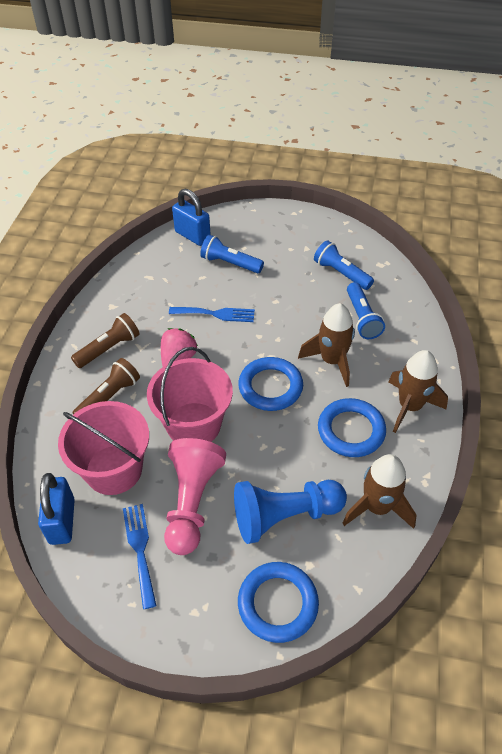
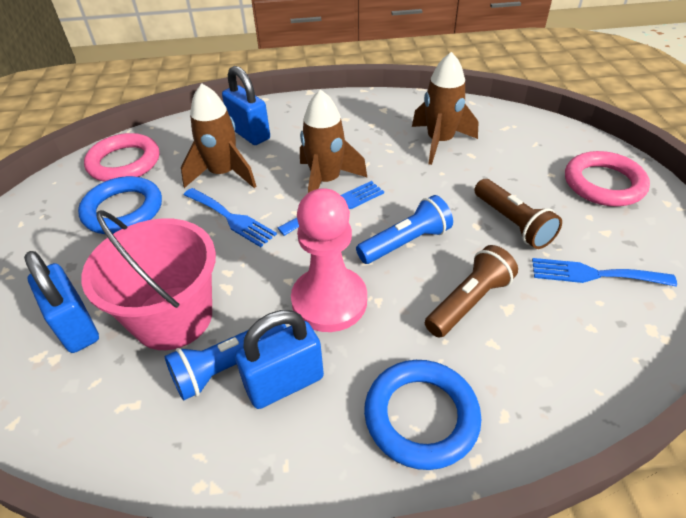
blue flashlight: [200,235,264,273] [314,240,374,290] [347,282,385,339] = 3 -> [164,324,287,401] [356,195,453,264] = 2
blue fork: [123,504,157,609] [169,307,255,322] = 2 -> [184,188,277,247] [278,181,384,236] [532,258,677,287] = 3
blue padlock: [38,473,75,545] [172,189,211,246] = 2 -> [24,251,99,353] [222,66,270,145] [235,310,324,409] = 3
blue pawn: [234,480,347,544] = 1 -> none = 0
blue ring: [238,357,303,411] [238,562,319,643] [318,398,386,457] = 3 -> [78,176,162,234] [364,360,482,470] = 2
pink bucket: [58,401,149,495] [147,347,233,442] = 2 -> [81,210,216,350] = 1
pink ring: none = 0 -> [84,133,159,182] [565,151,650,206] = 2
pink strawberry: [161,328,198,366] = 1 -> none = 0

